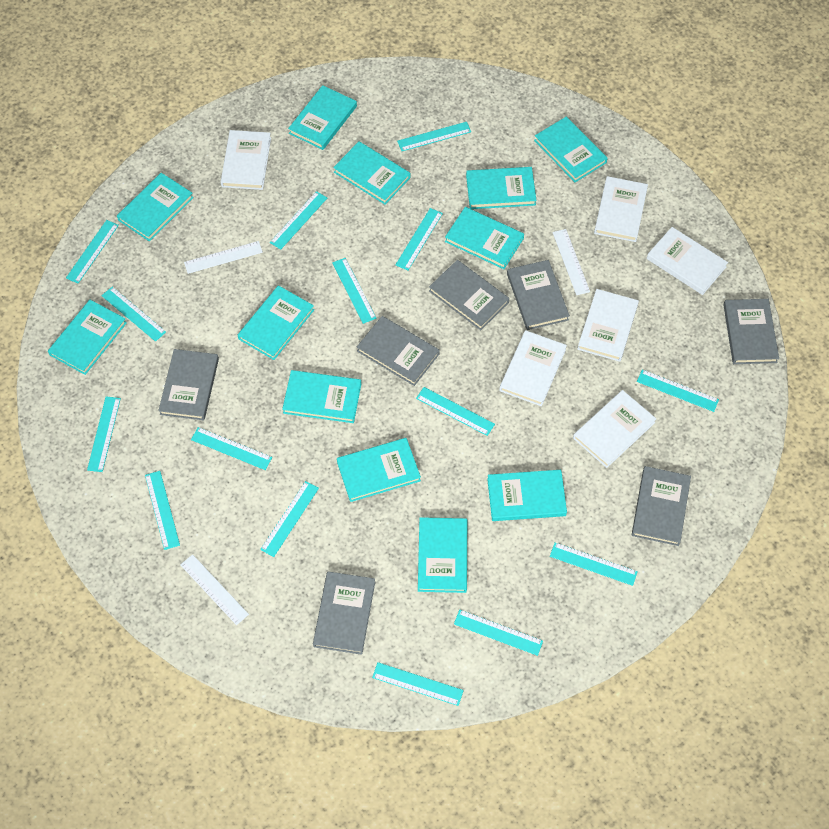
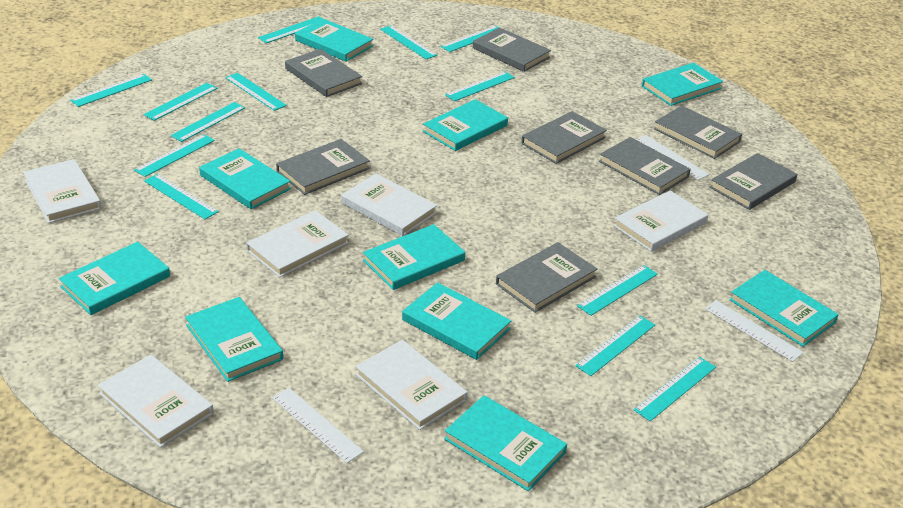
grey book: [158,349,219,420] [313,571,375,655] [357,316,440,386] [429,260,509,330] [507,260,570,330] [632,466,691,546] [723,299,779,364] = 7 -> [276,139,370,195] [285,49,362,97] [473,27,551,72] [496,242,597,313] [521,111,607,164] [599,137,691,195] [654,106,742,159] [710,153,797,210] = 8
turquoise book: [48,300,127,375] [117,173,194,241] [238,285,314,360] [282,370,361,423] [288,85,357,150] [333,142,410,205] [337,438,421,502] [418,517,467,593] [445,207,524,269] [466,167,536,209] [487,470,567,521] [534,117,608,182] = 12 -> [59,242,170,315] [185,297,283,382] [199,148,291,209] [295,18,373,62] [363,224,465,290] [402,282,511,360] [423,99,508,151] [444,395,567,491] [642,63,723,106] [729,270,839,347] = 10
turquoise ruler: [66,220,119,283] [87,396,121,472] [102,287,166,342] [145,471,180,550] [191,427,272,470] [260,481,319,557] [270,191,327,249] [332,258,376,324] [372,662,464,706] [396,208,443,270] [397,122,471,151] [416,387,495,436] [454,610,543,656] [550,542,638,586] [637,370,719,412] = 15 -> [70,74,152,107] [134,134,215,177] [144,83,218,121] [144,174,219,219] [171,102,245,142] [225,73,287,111] [258,16,322,43] [380,25,437,59] [440,25,499,52] [445,71,515,101] [575,316,655,376] [577,265,658,316] [634,357,716,421] = 13

